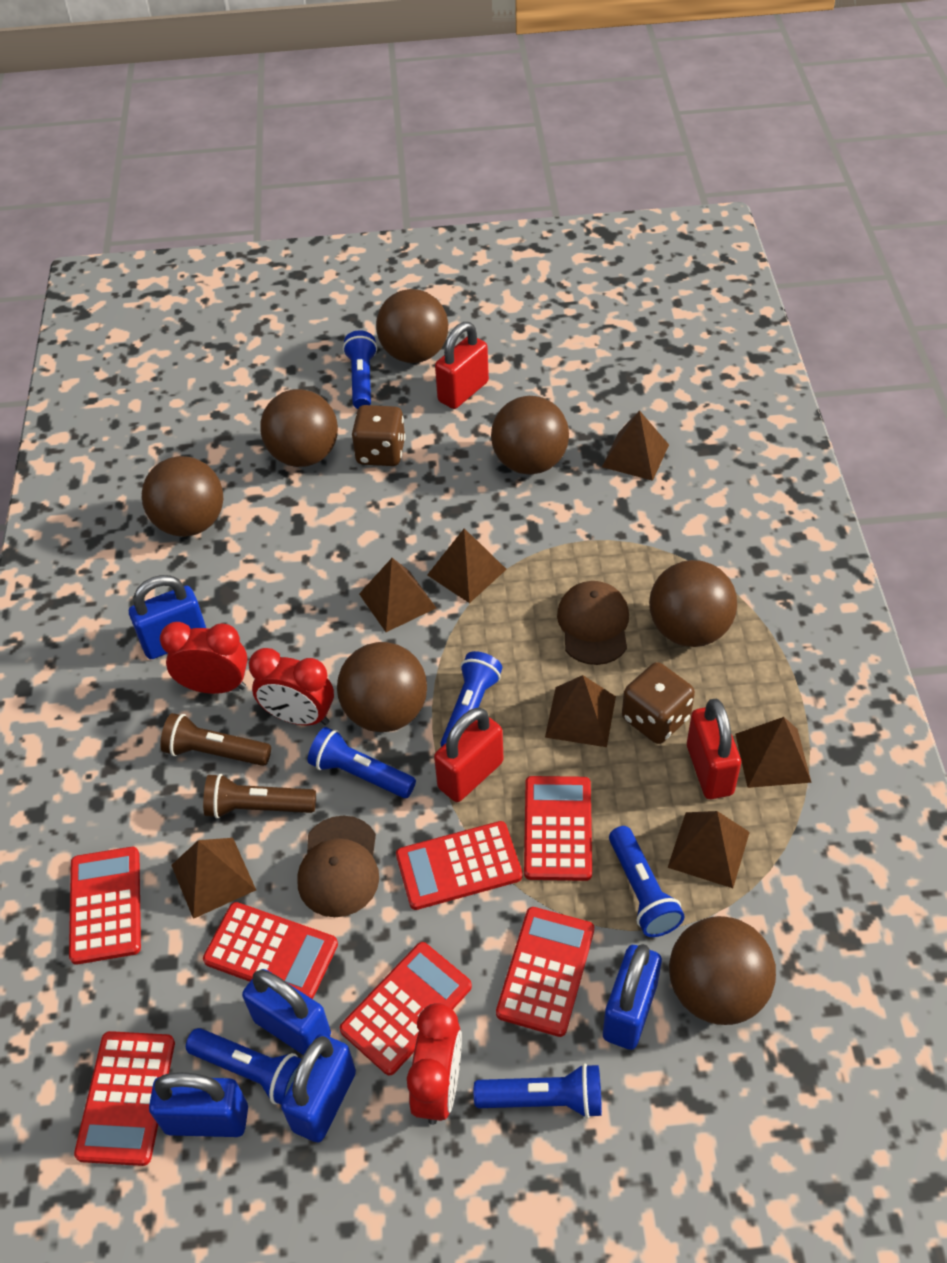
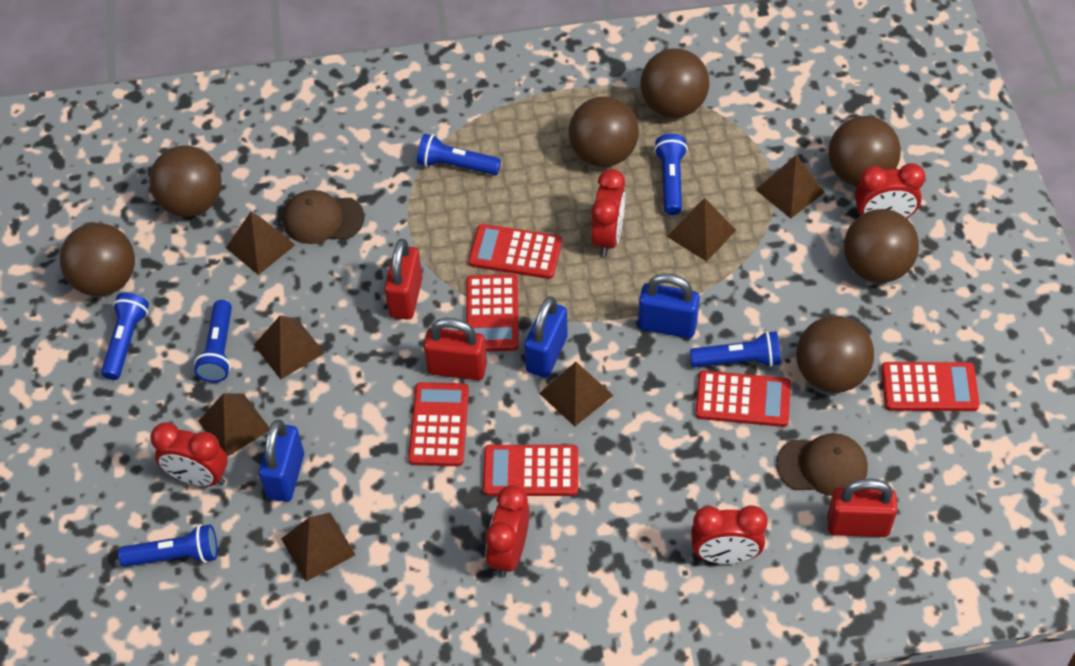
blue padlock: [129,575,206,659] [149,1072,248,1137] [242,969,331,1055] [281,1034,356,1142] [603,944,662,1050] = 5 -> [259,419,304,502] [524,296,568,378] [638,273,700,338] = 3
brown dice: [352,405,405,466] [622,662,695,744] = 2 -> none = 0
brown flashlight: [160,713,271,766] [203,774,316,818] = 2 -> none = 0
red calculator: [69,847,141,964] [74,1031,175,1166] [203,902,338,999] [340,942,472,1075] [396,821,523,910] [496,907,594,1037] [524,776,592,881] = 7 -> [408,382,469,466] [466,274,519,352] [468,224,562,279] [483,445,578,496] [695,370,791,427] [881,362,980,411] = 6
red clock: [160,622,248,694] [249,648,334,725] [407,1003,462,1125] = 3 -> [150,422,228,486] [485,485,530,577] [591,169,625,257] [691,505,768,564] [855,163,925,219] = 5

